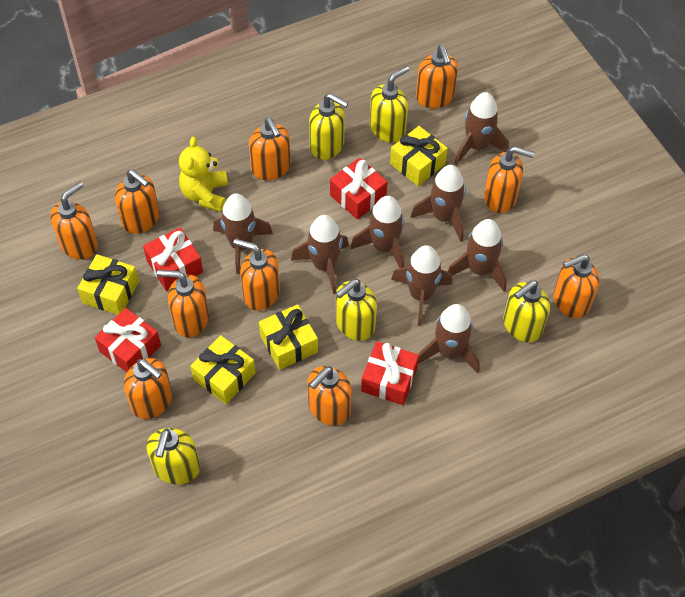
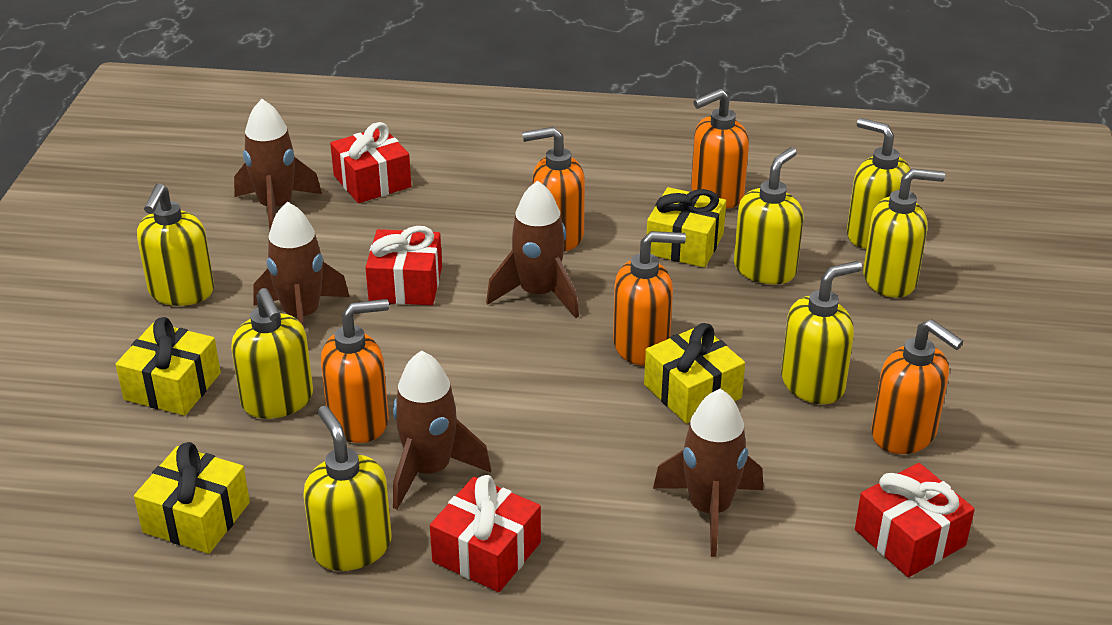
brown rocket: [213,193,273,274] [291,215,349,294] [350,196,404,268] [391,245,452,326] [411,165,466,242] [418,304,479,374] [448,219,507,292] [454,92,509,165] = 8 -> [234,99,322,230] [253,202,349,327] [393,350,491,510] [486,180,579,318] [653,389,763,557] = 5
orange soap dispenser: [50,182,98,260] [115,169,160,234] [124,358,172,419] [157,270,209,337] [233,239,280,311] [249,117,291,180] [307,366,352,426] [416,45,458,108] [484,146,535,213] [553,254,599,318] = 10 -> [321,299,389,443] [522,127,585,251] [613,231,686,366] [691,89,749,209] [871,319,963,454] = 5
yellow soap dispenser: [146,428,200,485] [309,93,348,160] [336,279,377,341] [370,66,409,143] [503,280,550,342] = 5 -> [137,183,214,306] [231,288,313,419] [303,406,391,571] [734,147,804,285] [781,261,862,404] [847,118,911,249] [863,169,945,298] = 7
yellow teddy bear: [179,137,228,212] = 1 -> none = 0

